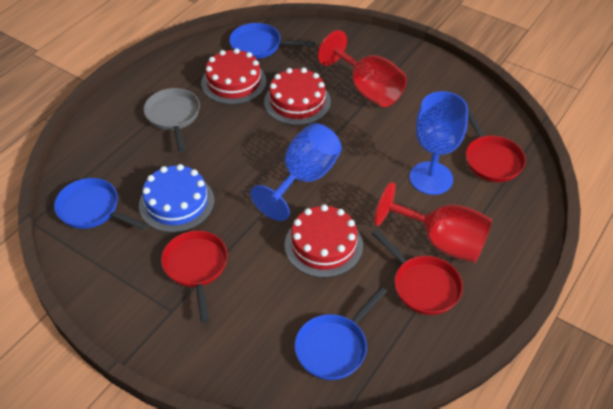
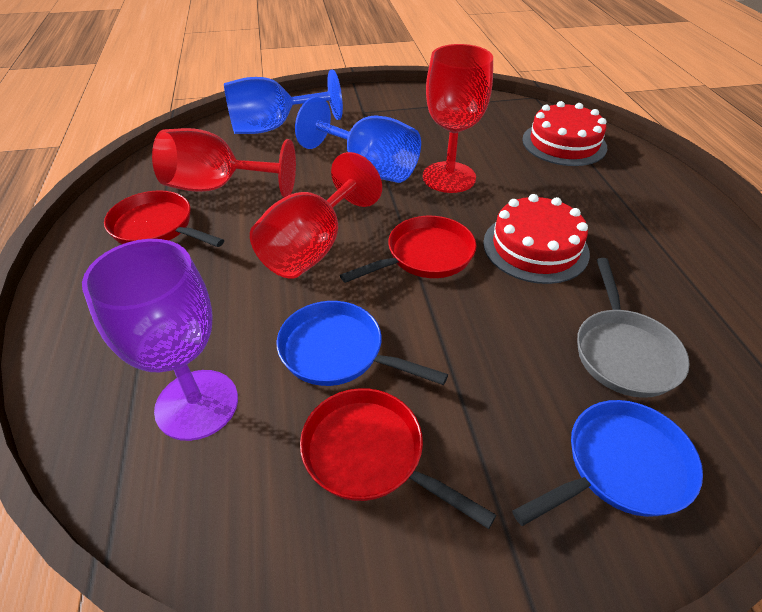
blue cake: [139,164,214,233] = 1 -> none = 0
blue pan: [54,178,148,230] [229,23,315,59] [295,287,387,380] = 3 -> [277,301,448,386] [512,400,703,526] = 2
purple goblet: none = 0 -> [82,239,238,441] = 1
red cake: [201,48,266,105] [264,68,331,125] [285,204,363,278] = 3 -> [483,194,590,284] [522,101,607,166] = 2
red goblet: [318,30,407,107] [375,182,492,263] = 2 -> [152,128,296,197] [250,152,382,279] [423,44,493,193] = 3

